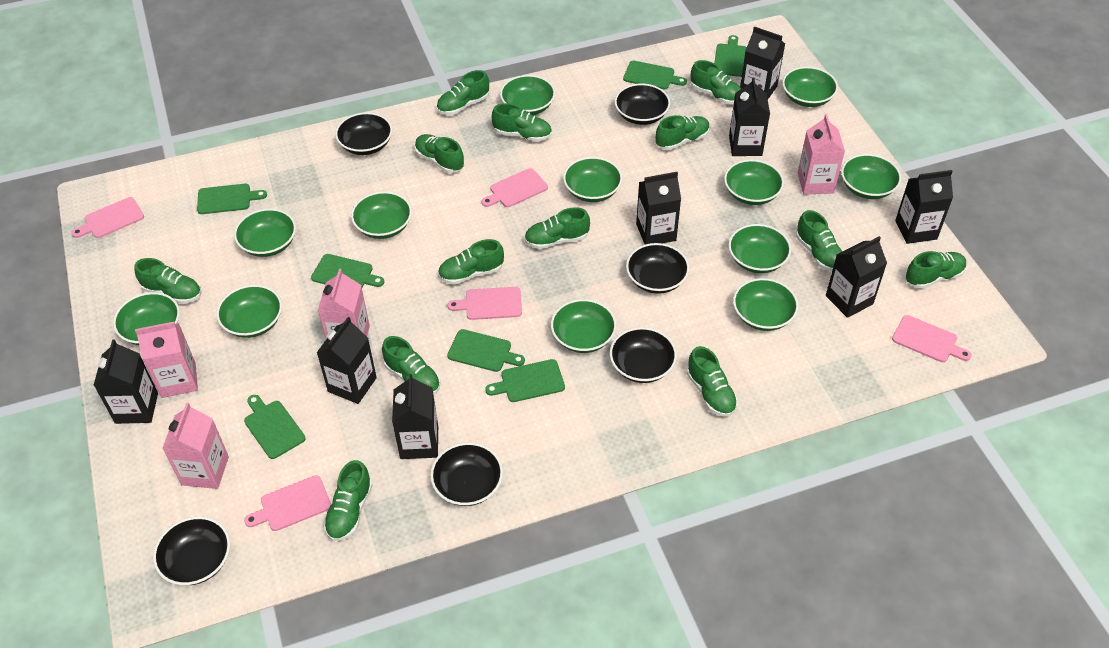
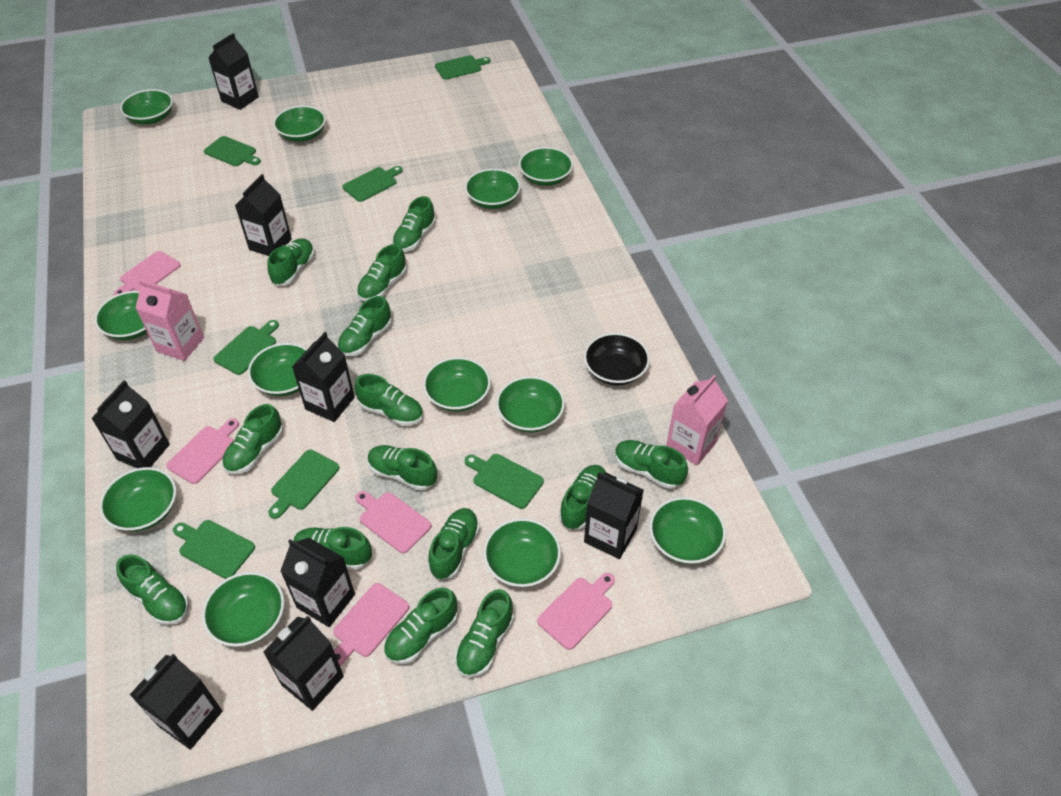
black bowl: [153,516,230,585] [335,112,392,155] [430,442,503,506] [610,327,677,383] [614,83,670,125] [626,243,689,294] = 6 -> [584,333,650,386] = 1
green shoe: [134,258,201,304] [323,460,373,541] [382,336,440,395] [415,134,464,173] [437,70,489,115] [438,239,504,285] [492,103,552,142] [524,207,590,249] [656,115,710,150] [687,346,738,417] [691,60,741,105] [796,210,842,271] [906,251,967,289] = 13 -> [116,555,189,625] [222,404,283,474] [267,238,315,286] [294,527,372,570] [338,296,392,356] [355,374,423,426] [357,244,406,301] [368,445,437,491] [384,587,458,664] [392,196,436,252] [428,508,480,579] [455,589,514,678] [559,465,606,529] [615,440,688,489] = 14
pink carton: [135,322,198,398] [162,403,229,489] [318,269,370,339] [798,114,845,195] = 4 -> [135,280,204,361] [666,375,728,465] = 2

